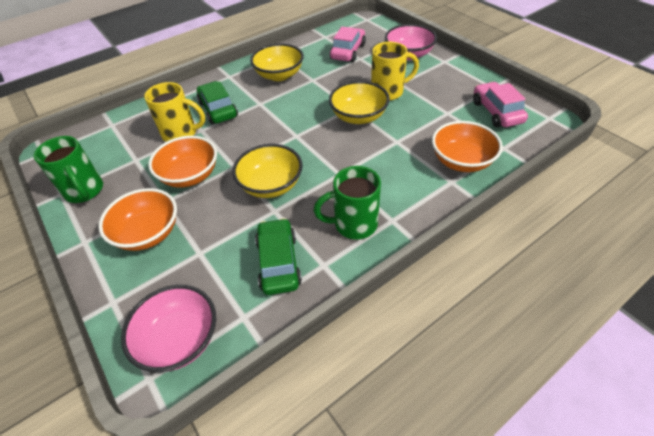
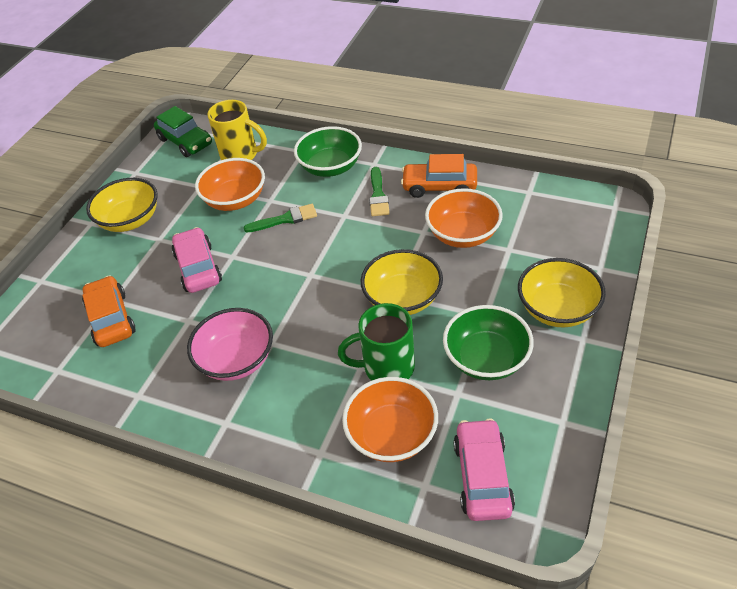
green bowl: none = 0 -> [294,126,362,177] [443,305,534,380] = 2
green brush: none = 0 -> [244,204,317,232] [369,167,390,216] = 2
green car: [197,81,238,124] [255,218,302,295] = 2 -> [154,106,212,157] = 1
green mug: [34,136,103,203] [314,166,381,240] = 2 -> [338,303,415,381] = 1
orange car: none = 0 -> [82,275,135,347] [401,154,477,198] = 2
pink bowl: [121,285,216,372] [385,24,437,60] = 2 -> [187,308,273,381] = 1
yellow mug: [144,82,205,142] [371,42,419,100] = 2 -> [207,100,267,160] = 1

